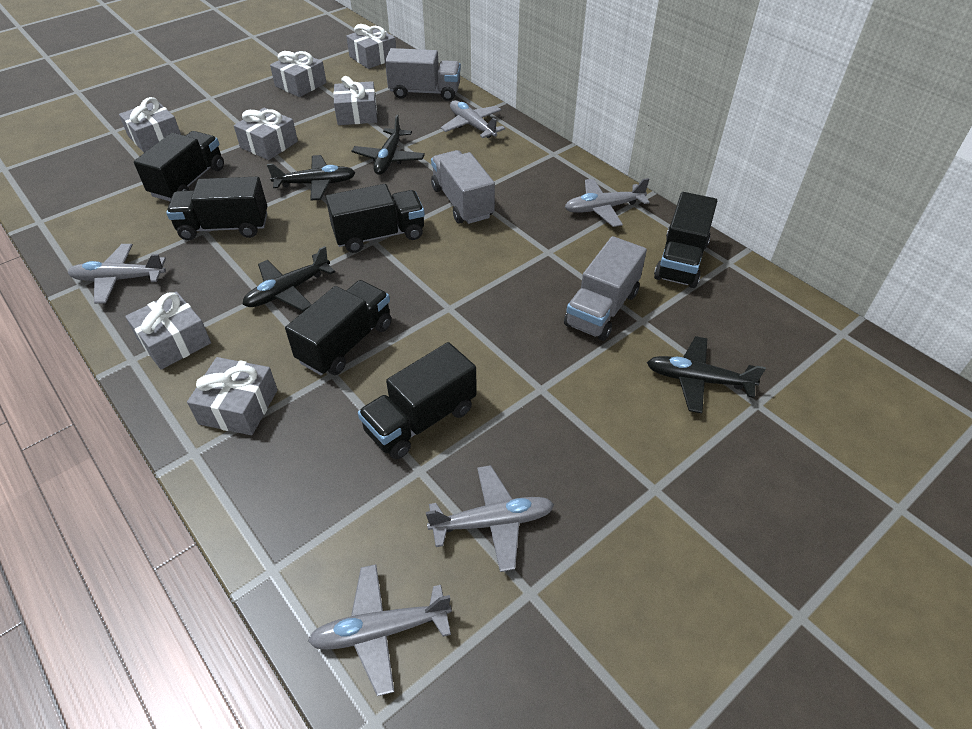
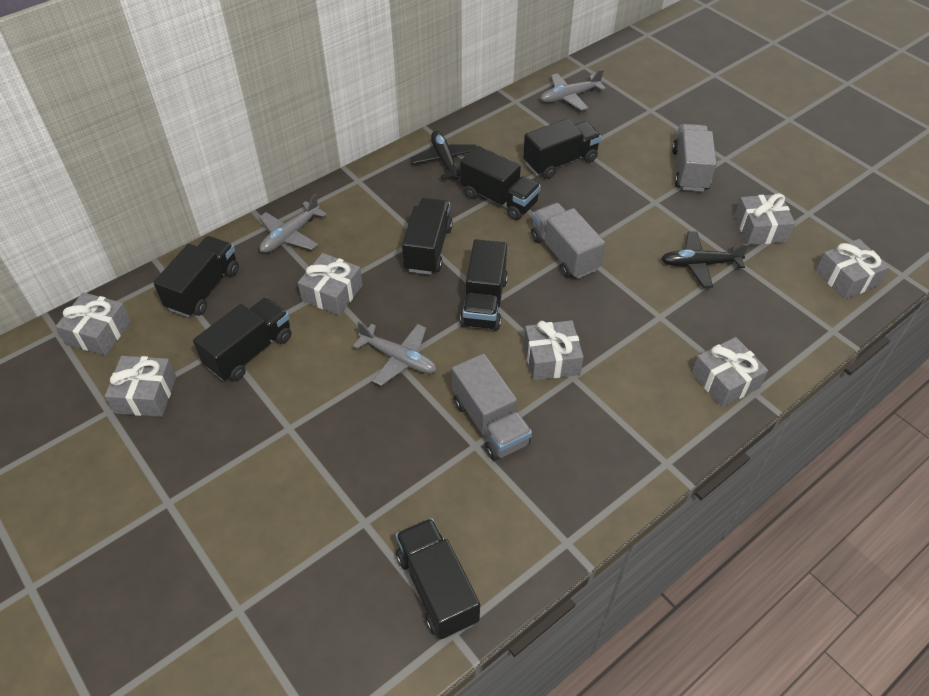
black plane: [242,246,335,312] [267,155,355,201] [352,115,425,175] [647,336,766,413] = 4 -> [410,131,476,180] [661,231,749,288] = 2
black truck: [134,131,224,201] [166,177,267,240] [285,280,392,375] [326,184,425,253] [358,342,477,460] [654,192,717,288] = 6 -> [153,236,239,317] [193,297,291,381] [396,518,480,639] [402,198,453,275] [460,146,541,220] [460,239,508,331] [523,119,601,179] = 7
grey plane: [67,244,166,304] [308,564,452,696] [426,465,554,572] [441,100,505,138] [565,178,650,227] = 5 -> [259,194,327,253] [353,322,437,386] [540,69,606,111] = 3

